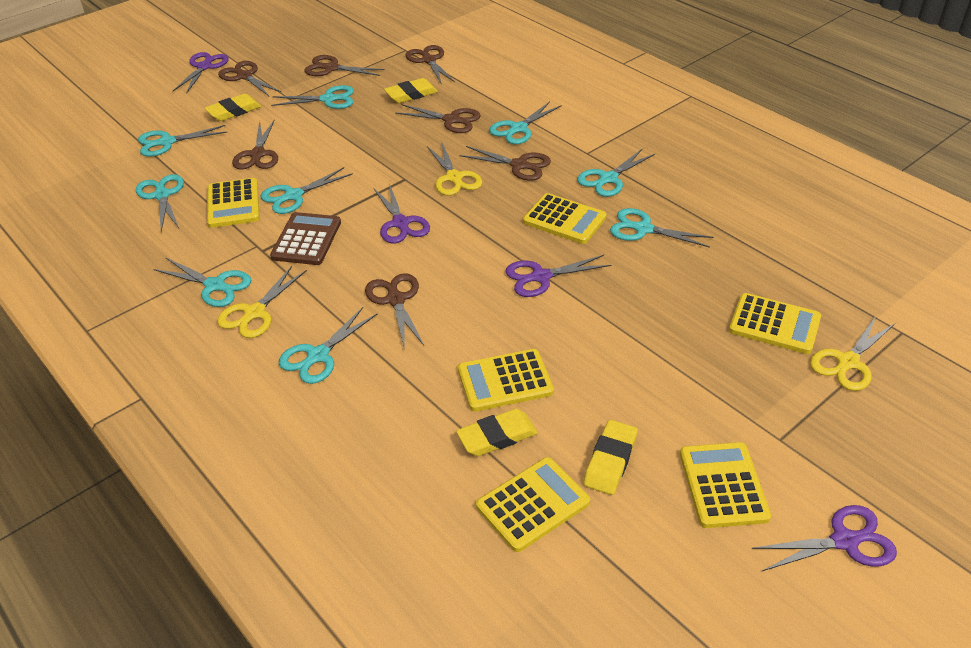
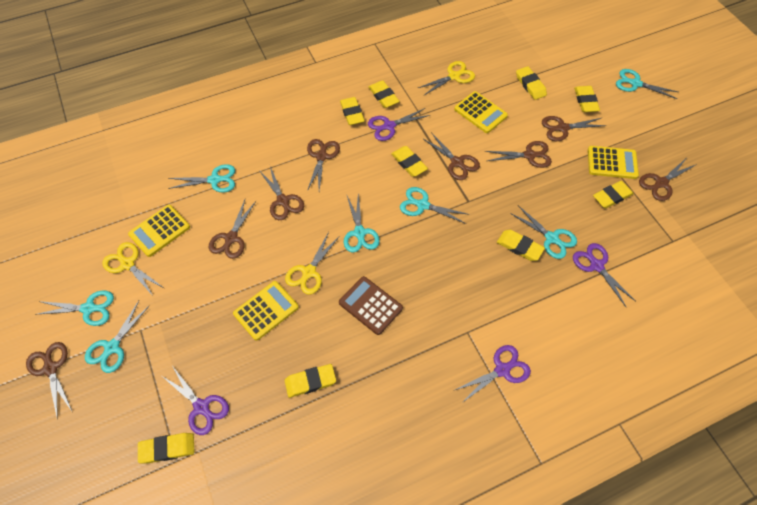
brown scissors: [218,61,281,96] [232,119,278,169] [304,55,384,76] [365,273,424,350] [395,104,480,133] [406,45,455,84] [460,146,551,181] = 7 -> [26,342,72,419] [209,200,256,259] [259,167,304,220] [307,139,340,191] [423,132,480,180] [485,141,552,168] [542,116,607,141] [639,159,697,201] = 8
turquoise scissors: [136,174,184,232] [138,125,228,156] [154,258,252,307] [261,167,353,214] [271,85,354,109] [279,307,377,384] [489,102,562,144] [577,149,655,197] [610,208,714,248] = 9 -> [35,290,114,326] [85,301,150,373] [168,164,235,193] [344,193,380,253] [400,187,470,224] [510,206,577,259] [616,69,678,99] = 7
yellow calculator: [207,178,260,228] [458,349,554,412] [476,457,590,552] [523,193,607,244] [680,442,771,528] [729,293,821,354] = 6 -> [128,205,190,257] [233,281,299,341] [454,91,508,133] [588,146,639,179] = 4
yellow eraser: [205,94,261,121] [384,78,438,103] [456,409,538,456] [583,420,638,495] = 4 -> [138,433,195,464] [285,364,336,398] [340,97,365,125] [368,80,400,108] [391,146,428,177] [497,230,545,261] [516,66,547,100] [574,86,600,112] [593,181,634,209] = 9

